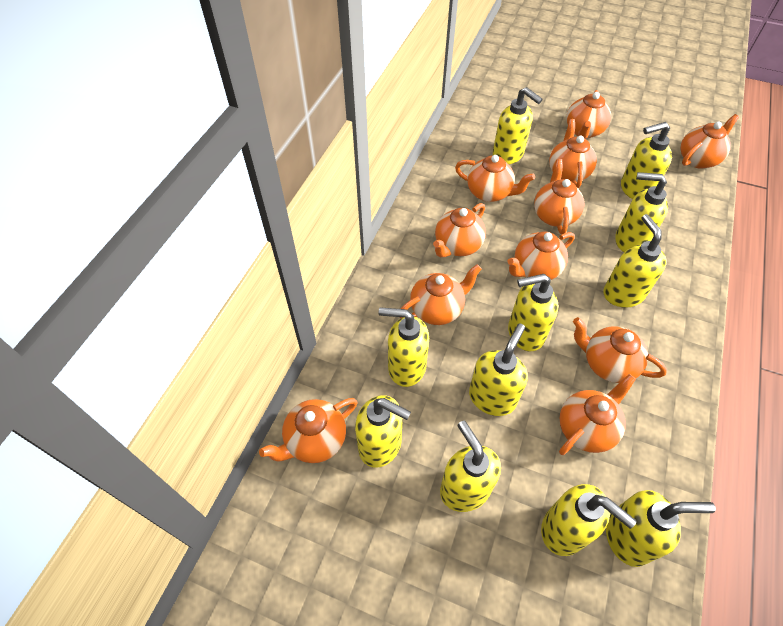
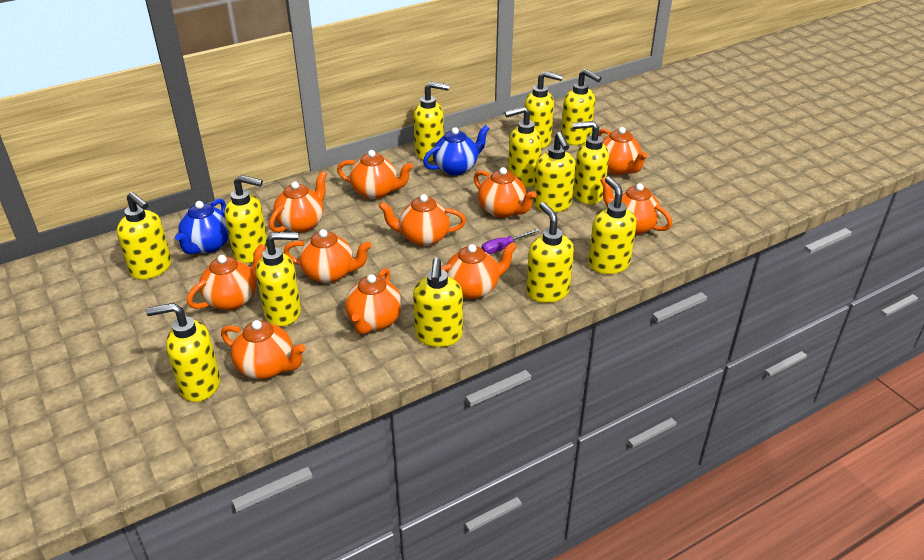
blue teapot: none = 0 -> [175,198,229,254] [423,125,490,175] = 2
purple screwdriver: none = 0 -> [481,228,540,254] = 1
yellow soap dispenser: [355,395,411,468] [379,307,429,387] [440,421,501,512] [469,323,528,416] [493,87,543,164] [508,274,559,351] [541,484,637,556] [604,214,667,308] [606,490,716,567] [616,172,668,252] [621,122,672,199] = 11 -> [117,192,171,280] [146,303,220,402] [225,175,267,263] [256,232,301,326] [413,82,449,161] [413,258,463,347] [505,106,542,188] [525,71,563,149] [526,202,574,303] [533,132,576,212] [561,69,601,145] [573,121,609,205] [588,176,636,274] = 13

